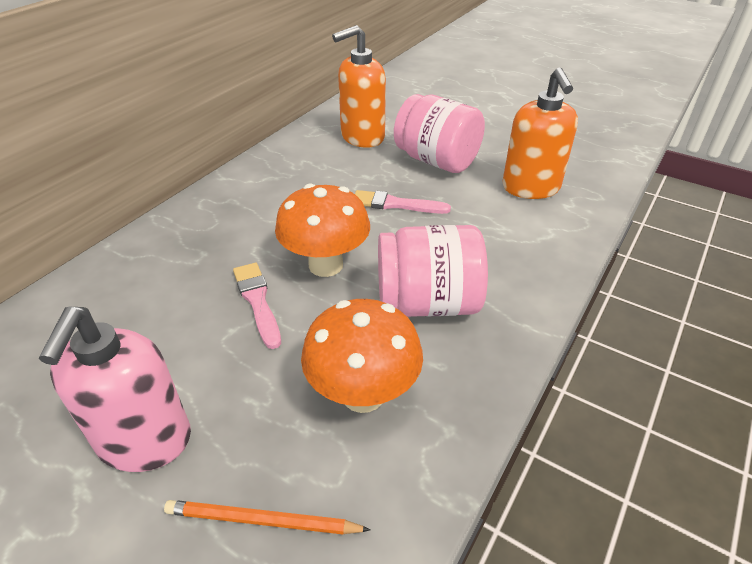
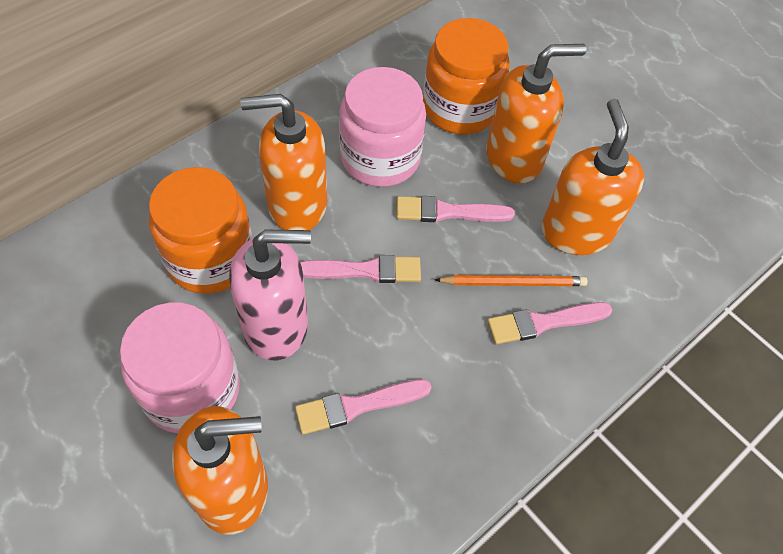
orange jar: none = 0 -> [149,167,253,294] [423,18,510,134] = 2
orange mushroom: [275,183,370,277] [301,299,423,413] = 2 -> none = 0
orange soap dispenser: [332,25,386,148] [502,67,578,199] = 2 -> [172,406,268,535] [240,94,327,230] [486,44,586,184] [542,99,644,255] = 4
pink brush: [233,263,281,349] [355,190,451,214] = 2 -> [295,379,432,435] [300,255,421,283] [396,196,515,222] [487,302,612,344] = 4

